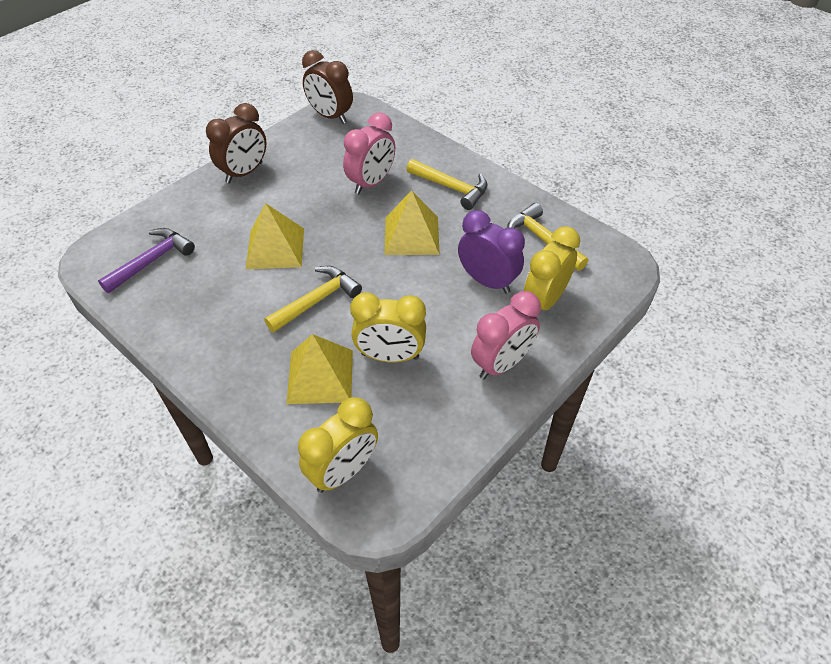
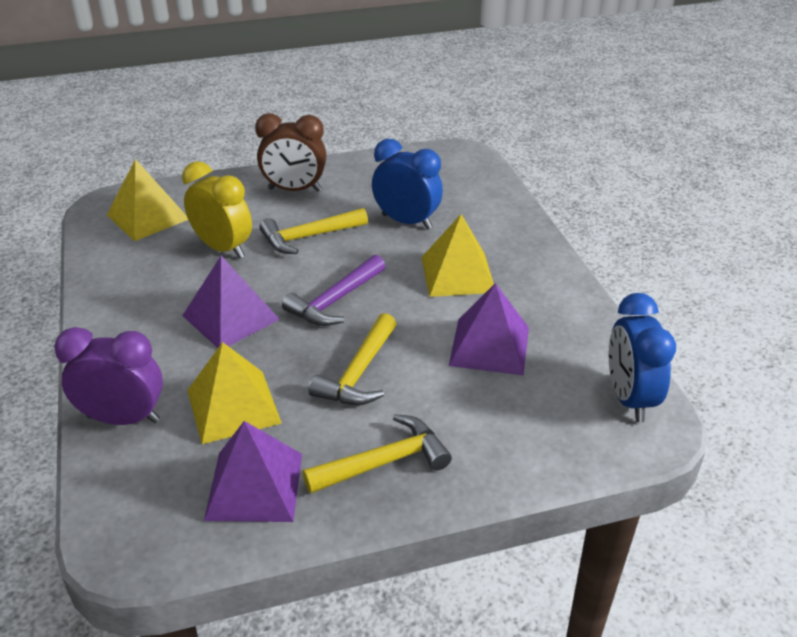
blue clock: none = 0 -> [372,139,443,230] [608,293,676,422] = 2
brown clock: [206,103,266,183] [302,50,353,124] = 2 -> [255,113,326,192] = 1
pink clock: [343,113,395,194] [471,291,541,379] = 2 -> none = 0
purple pyramid: none = 0 -> [182,256,280,348] [204,421,302,522] [449,283,529,376] = 3
yellow clock: [298,397,378,493] [350,292,426,362] [524,226,580,310] = 3 -> [182,161,252,259] = 1

